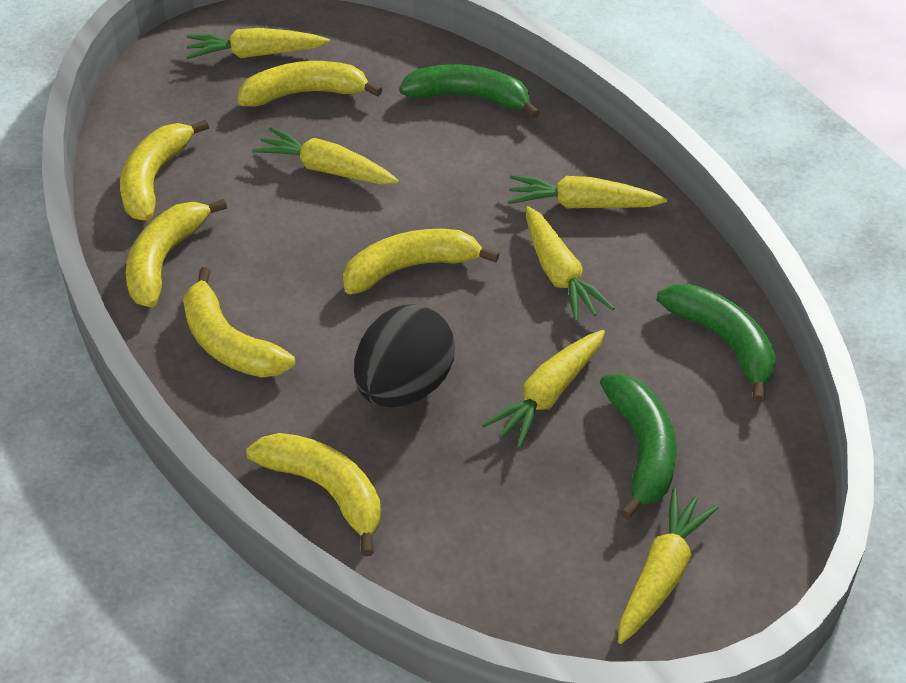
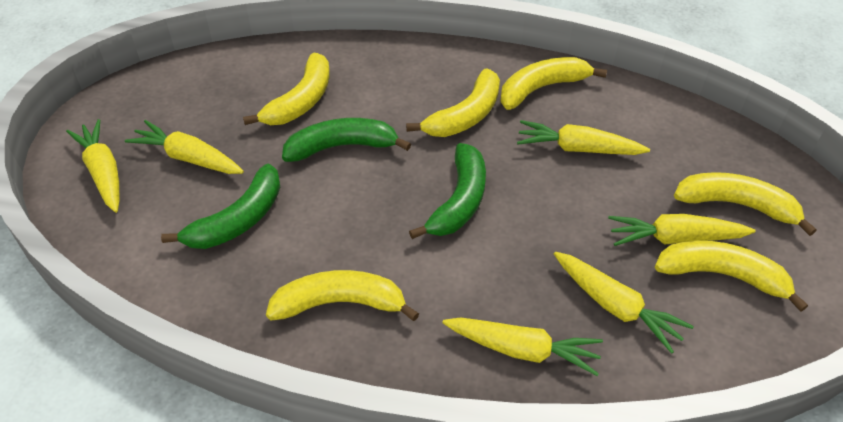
black egg: [354,304,455,408] = 1 -> none = 0

